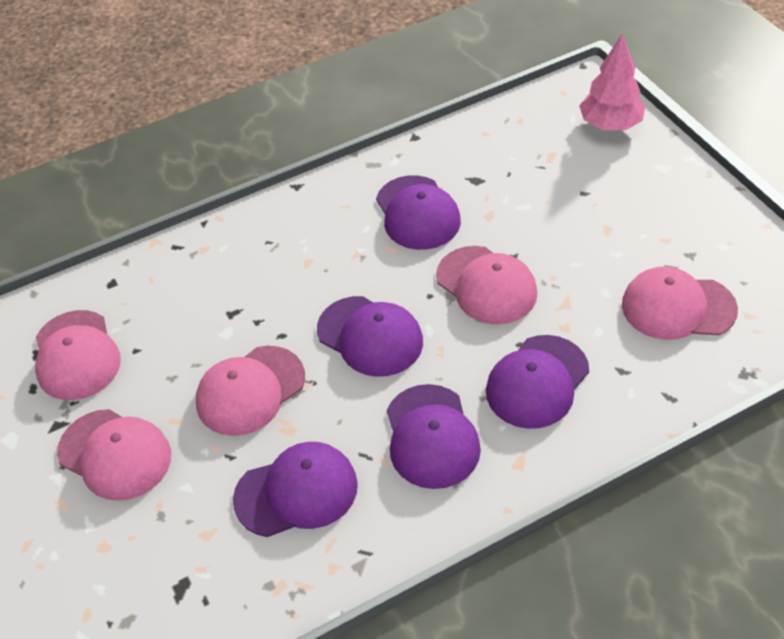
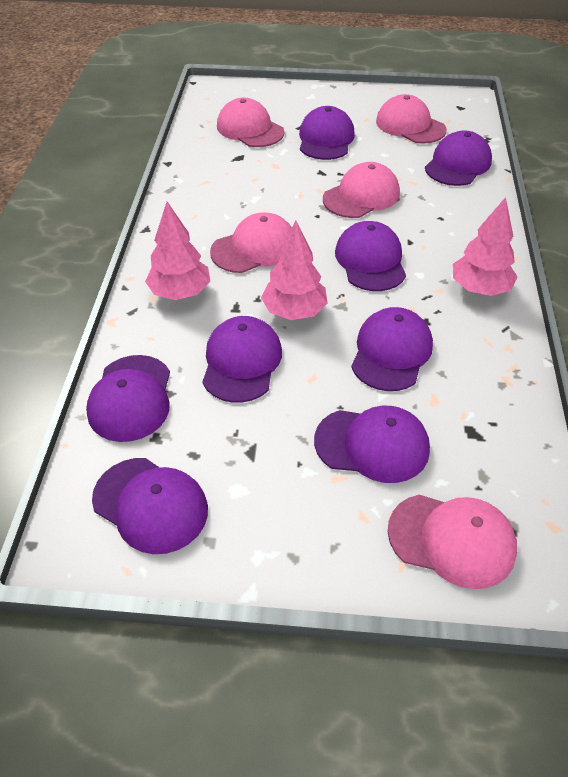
pink tree: [579,33,645,130] = 1 -> [145,202,210,300] [261,221,328,320] [453,197,517,296] = 3
purple cap: [233,442,358,537] [317,296,423,377] [376,175,461,250] [387,384,481,489] [486,335,589,429] = 5 -> [86,355,170,442] [92,458,208,554] [202,316,282,403] [299,106,355,160] [314,406,430,483] [335,221,406,291] [351,307,433,391] [425,130,492,186] = 8

